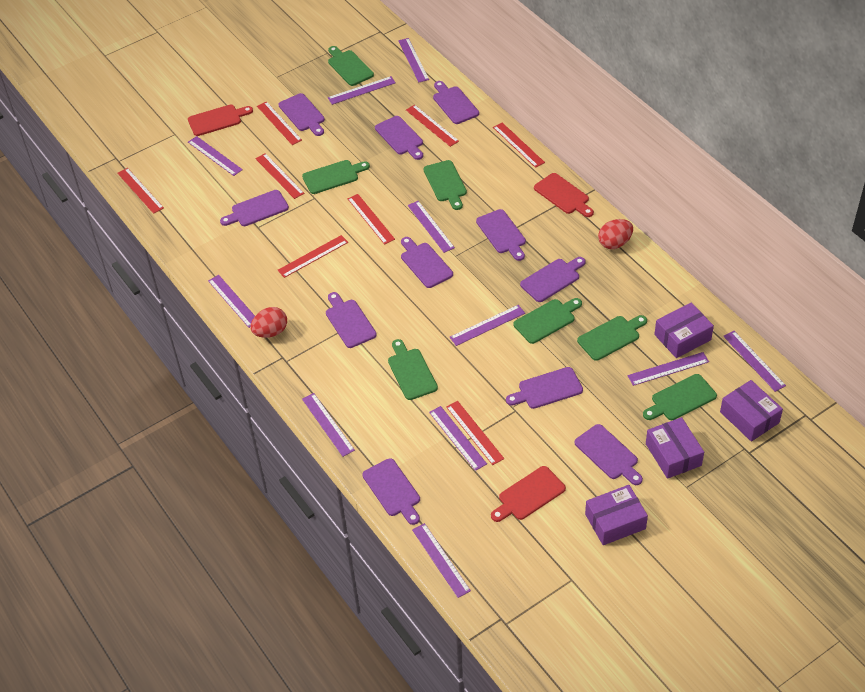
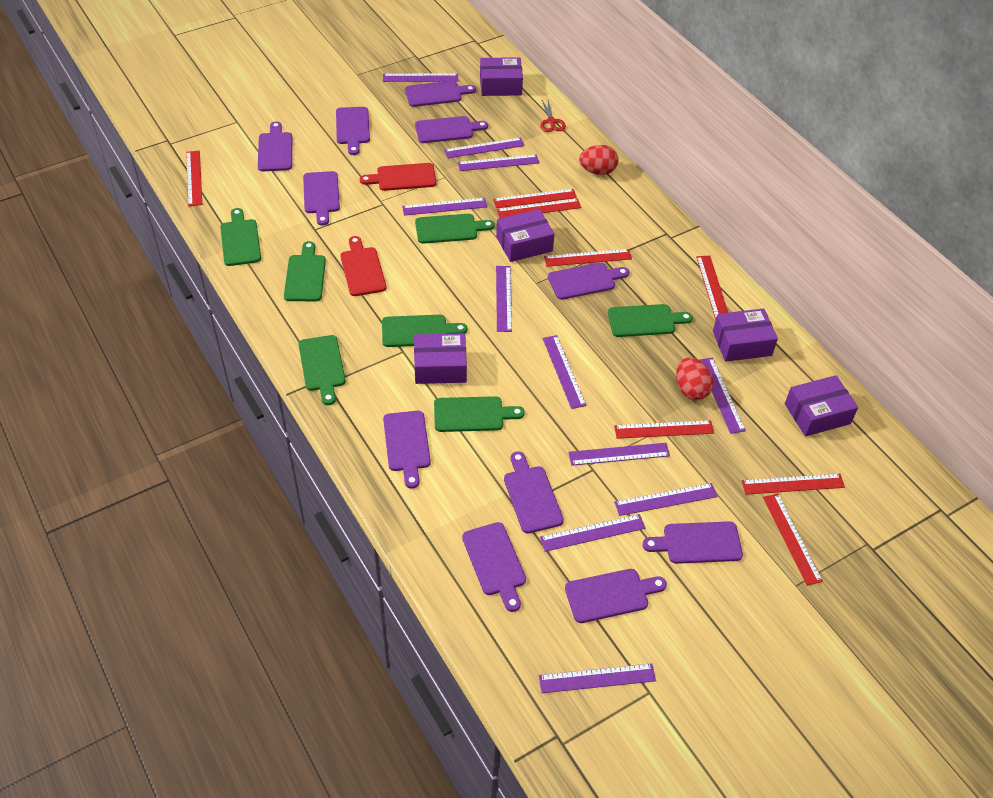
purple box: [585,485,648,545] [646,417,704,479] [654,302,714,358] [720,380,783,441] = 4 -> [414,333,467,384] [480,57,523,96] [496,209,554,262] [713,308,778,362] [785,375,858,436] = 5
red cutting board: [188,105,253,136] [491,466,566,522] [534,173,594,217] = 3 -> [340,236,386,296] [360,163,436,191] = 2
red scissors: none = 0 -> [540,100,566,132] = 1

